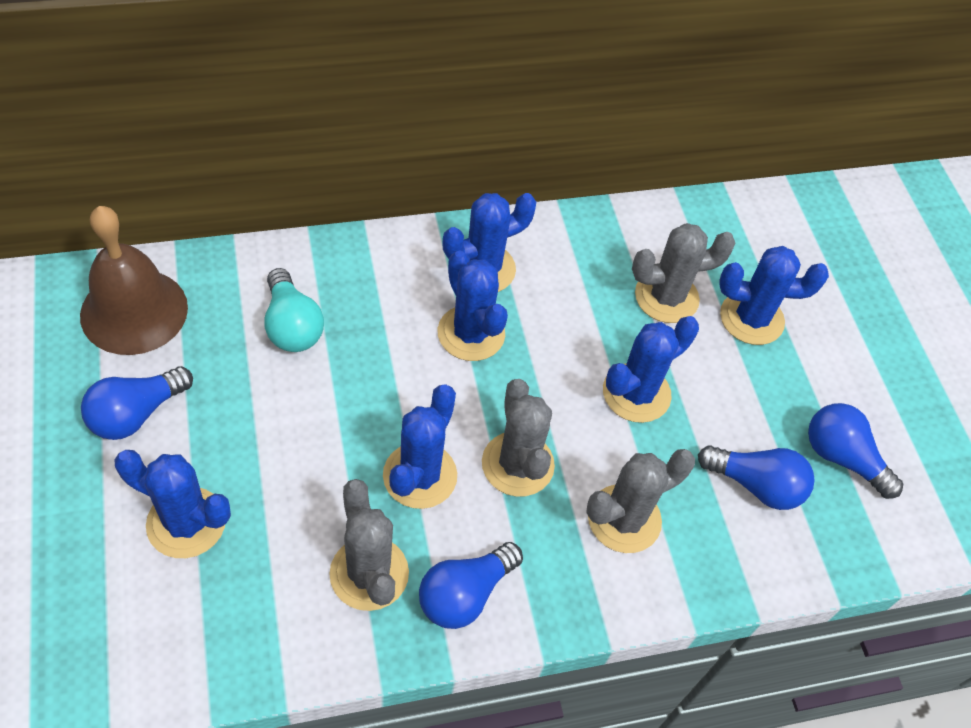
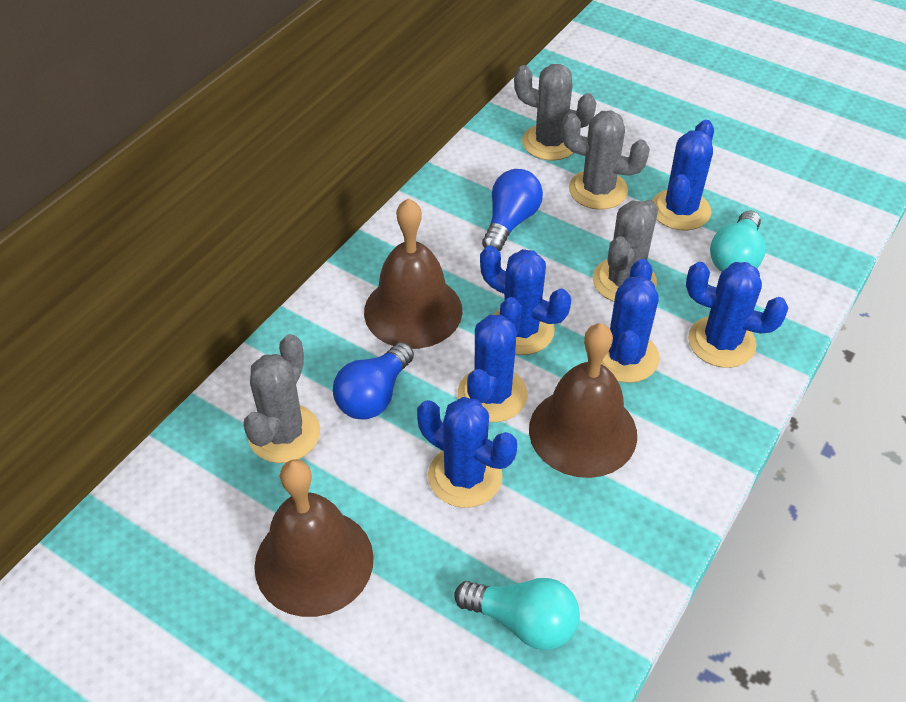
blue light bulb: [81,366,193,440] [419,542,523,629] [698,445,815,510] [808,403,903,499] = 4 -> [333,342,414,419] [482,169,543,252] = 2
brown bell: [80,206,188,355] = 1 -> [254,459,374,617] [364,198,462,349] [529,323,637,478] = 3
turquoise light bulb: [264,268,324,352] = 1 -> [454,578,580,650] [710,210,766,272] = 2

